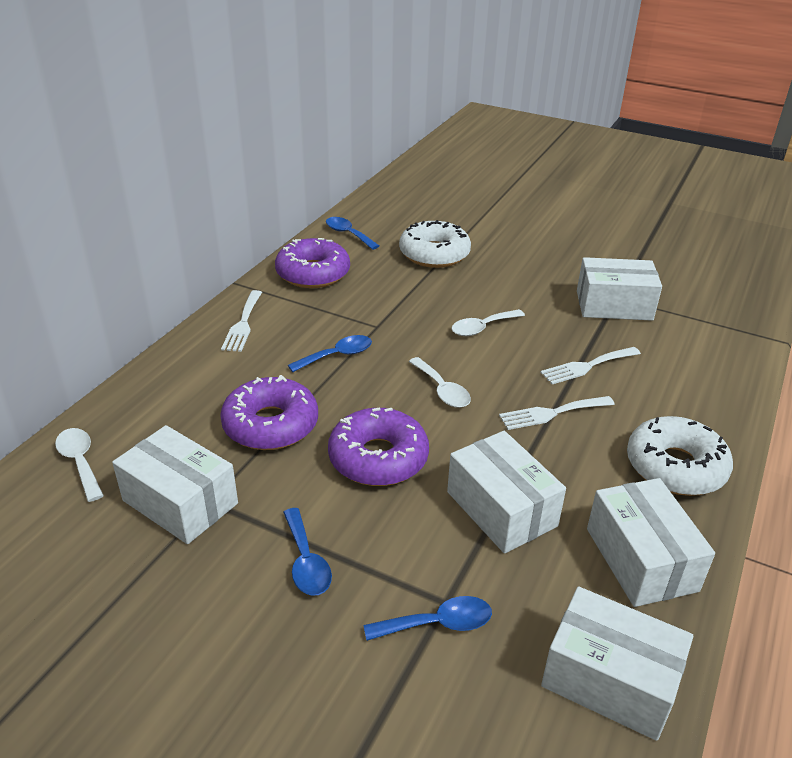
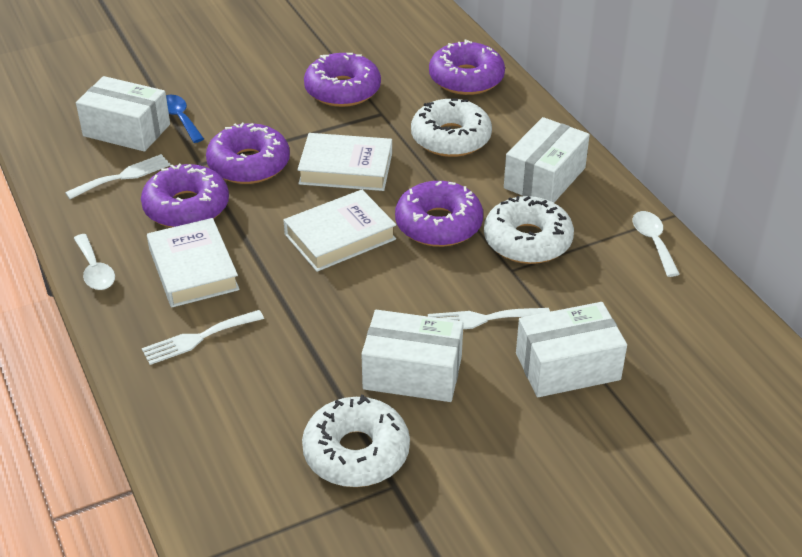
blue spoon: [283,508,332,596] [288,335,372,372] [326,217,379,250] [364,596,492,641] = 4 -> [166,95,204,143] = 1
purple donut: [220,375,318,450] [275,238,350,288] [328,408,429,486] = 3 -> [141,164,229,228] [206,123,290,184] [304,53,381,107] [395,181,483,247] [429,40,505,95] = 5
white book: none = 0 -> [147,218,240,307] [283,190,396,272] [297,133,392,191] = 3
white box: [112,425,238,544] [447,431,566,554] [541,587,693,741] [577,257,662,321] [587,478,715,607] = 5 -> [76,76,170,152] [361,310,463,402] [504,117,590,203] [516,302,627,397] = 4
white donut: [399,220,471,268] [627,416,733,496] = 2 -> [302,395,410,487] [411,98,492,157] [484,196,574,264] = 3
white spoon: [55,428,104,502] [409,357,471,408] [452,309,525,336] = 3 -> [74,234,115,290] [633,211,680,277] = 2

